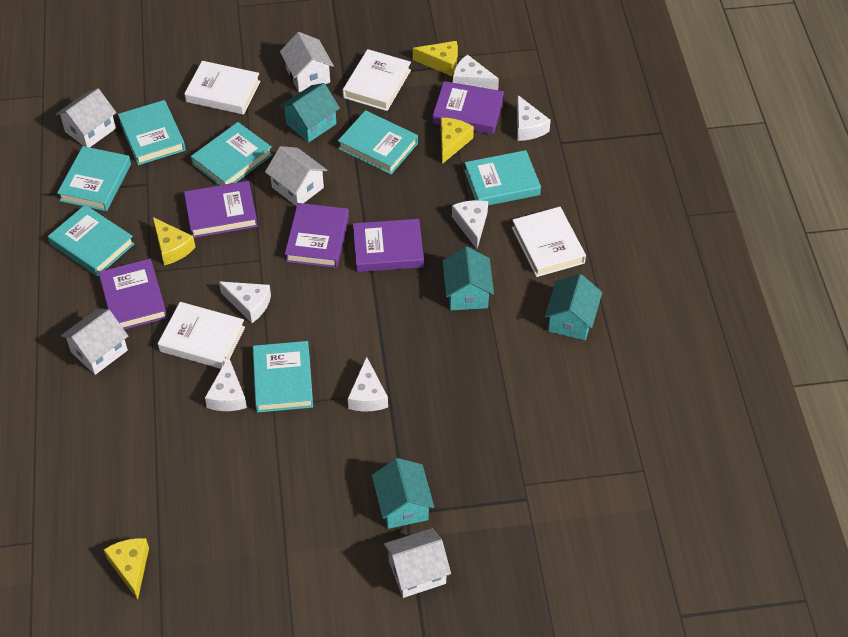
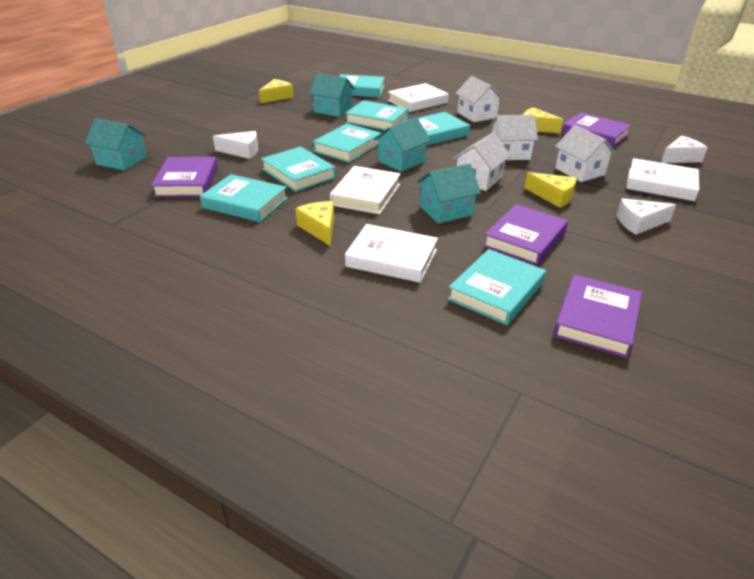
purple book: [98,259,168,330] [184,181,258,238] [285,203,349,268] [353,219,424,272] [433,81,504,134] = 5 -> [151,157,218,197] [483,204,568,266] [553,275,642,358] [561,112,632,148] = 4
white cheese: [205,356,247,411] [219,281,271,323] [348,357,388,412] [452,200,488,249] [453,54,499,90] [517,95,551,141] = 6 -> [213,131,258,159] [617,198,676,235] [661,136,708,163] = 3
white house: [56,88,116,147] [61,308,128,375] [265,146,327,206] [280,32,334,92] [384,528,451,598] = 5 -> [453,132,511,191] [455,76,503,122] [490,115,538,160] [555,125,616,182] = 4

